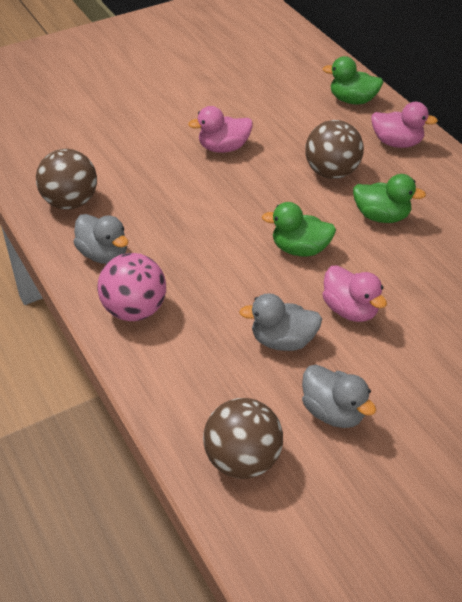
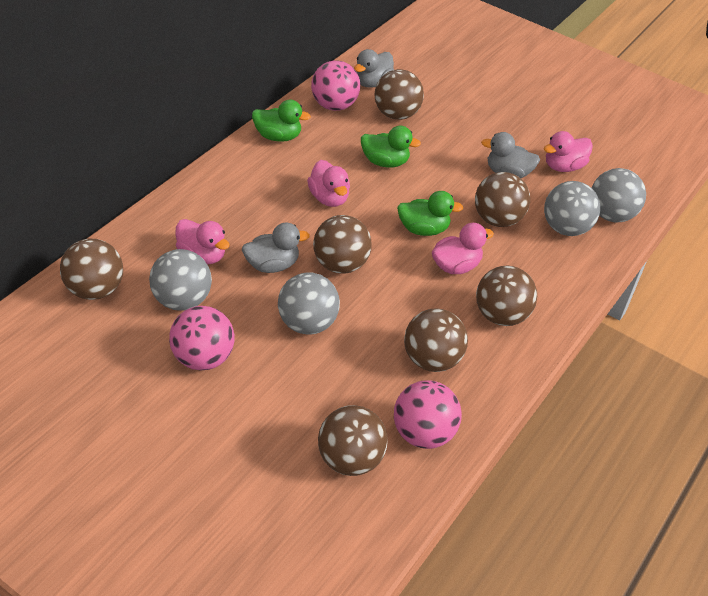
brown ball: [36,149,97,210] [203,398,283,479] [305,120,364,179] = 3 -> [60,239,123,300] [313,215,371,274] [318,405,388,476] [375,69,424,120] [404,308,468,372] [475,172,530,227] [476,266,537,326] = 7
grey ball: none = 0 -> [149,249,212,311] [278,272,340,335] [544,181,600,236] [592,168,646,222] = 4
pink ball: [97,253,166,321] = 1 -> [169,306,235,370] [311,60,360,111] [394,380,462,449] = 3
pink duck: [188,106,253,153] [322,265,387,322] [371,102,438,148] = 3 -> [175,219,230,265] [307,160,350,207] [432,223,494,274] [544,131,593,172] = 4

